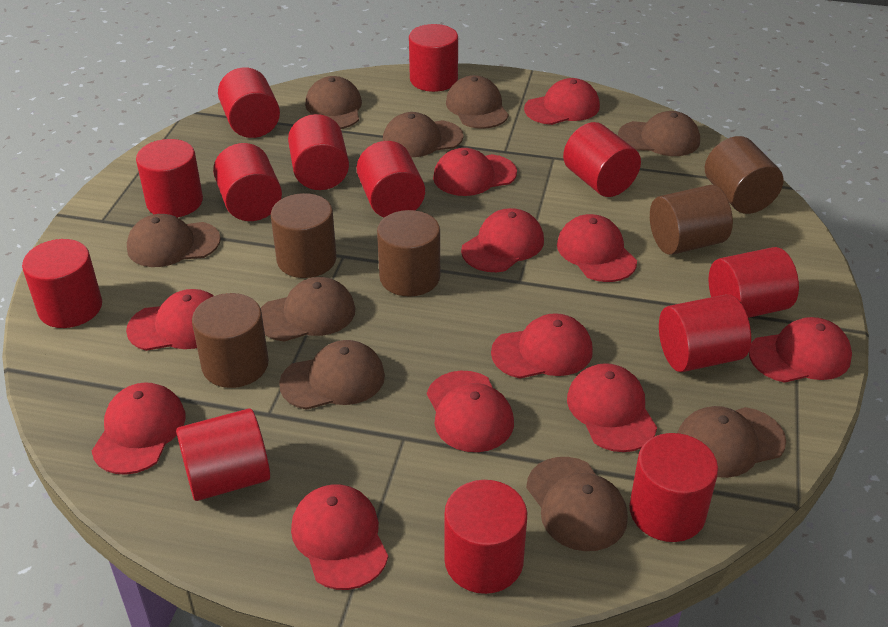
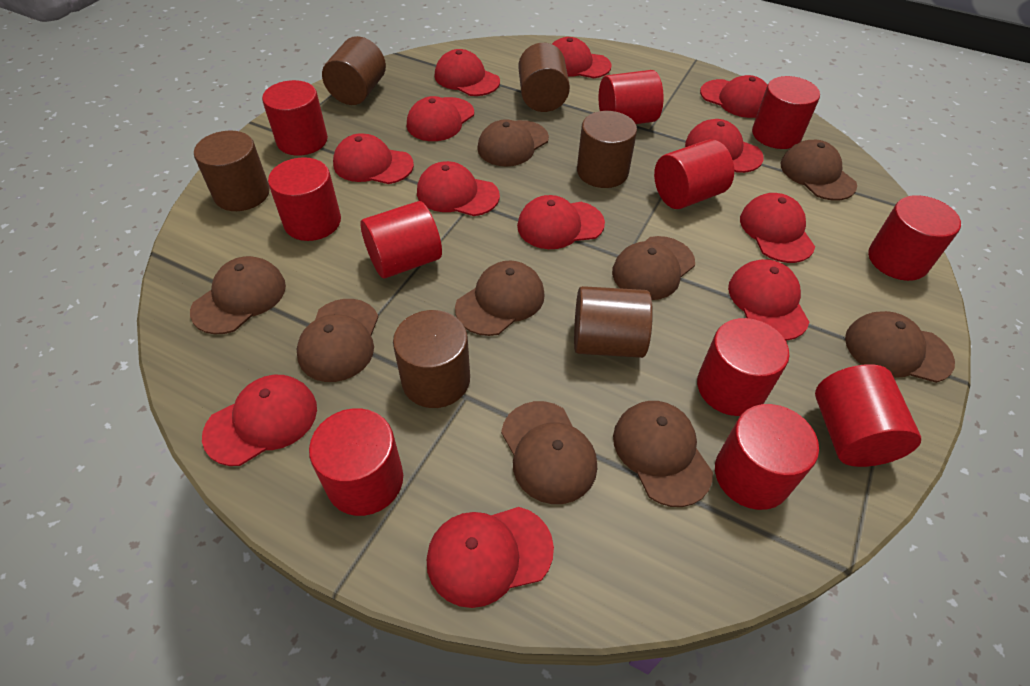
brown cylinder: [192,293,269,388] [271,193,337,278] [377,210,440,297] [650,185,733,255] [705,136,783,214] = 5 -> [194,130,270,211] [322,36,386,105] [393,310,470,408] [518,43,570,112] [574,286,653,358] [577,111,637,188] = 6
red cap: [92,382,186,475] [126,289,214,351] [291,485,388,590] [427,371,514,452] [433,148,517,196] [461,208,544,272] [491,313,593,378] [524,78,600,125] [557,214,637,282] [567,363,657,452] [749,317,852,383] = 11 -> [202,375,317,466] [333,133,414,184] [407,96,474,141] [417,161,500,216] [427,507,554,608] [435,49,500,96] [517,195,605,249] [552,37,612,78] [685,119,764,173] [700,75,768,118] [728,259,809,341] [740,193,815,263] = 12
red cylinder: [22,239,102,328] [136,139,203,217] [176,408,270,501] [213,143,282,221] [218,67,280,138] [288,114,349,190] [357,141,425,218] [409,24,458,92] [444,480,527,594] [563,122,641,197] [629,433,718,542] [659,294,751,372] [709,247,799,318] = 13 -> [262,80,328,156] [268,157,341,241] [309,408,403,516] [361,201,442,279] [599,70,664,124] [654,139,734,209] [697,318,789,416] [715,404,819,510] [752,76,820,149] [815,364,921,467] [868,195,961,281] = 11

